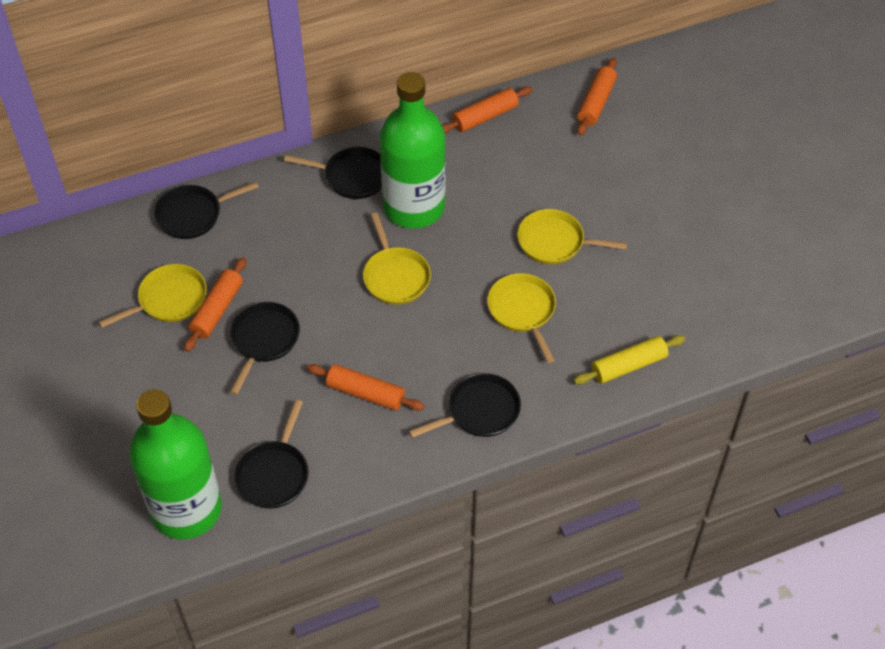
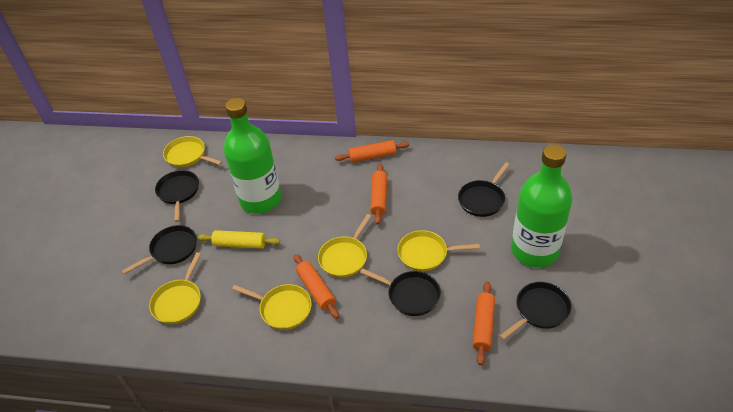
yellow pan: [99,264,207,328] [363,213,431,305] [487,273,556,363] [517,209,627,264] = 4 -> [149,252,201,324] [163,136,222,167] [232,284,312,330] [318,214,371,278] [397,230,480,271] = 5

